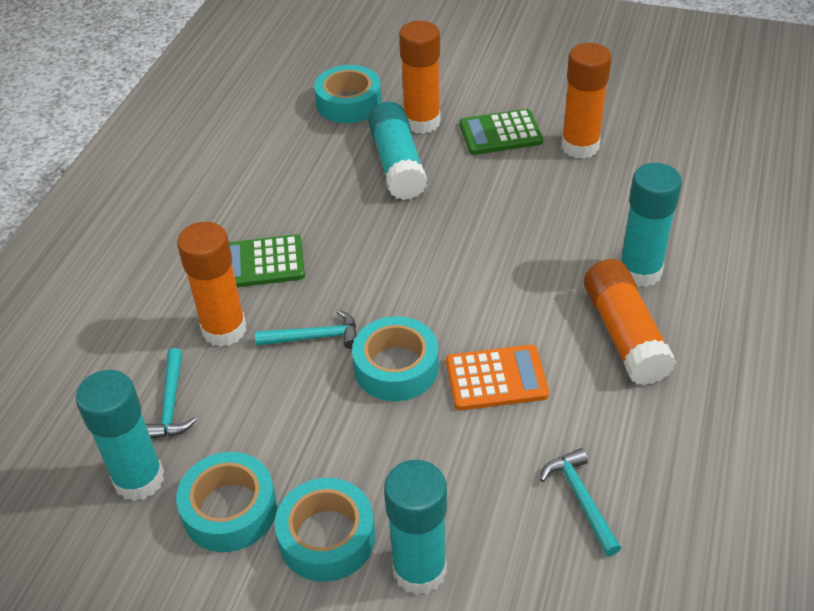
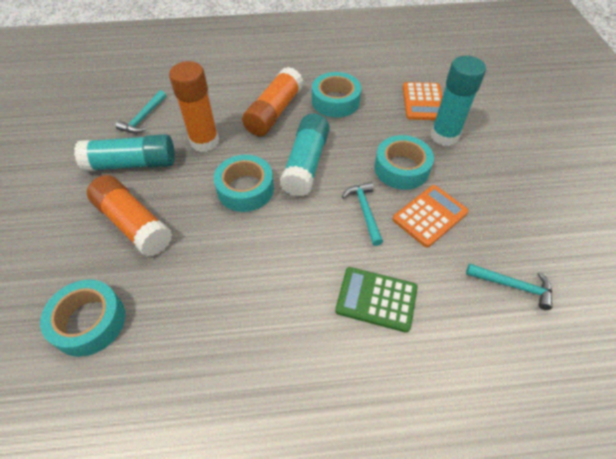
green calculator: [229,234,305,287] [460,109,543,155] = 2 -> [335,267,418,333] = 1
orange calculator: [446,345,549,411] = 1 -> [392,185,468,247] [403,82,442,120] = 2
orange glue stick: [177,222,247,347] [399,21,441,134] [561,43,612,159] [584,259,676,385] = 4 -> [87,175,172,256] [169,61,219,152] [242,67,303,136] = 3
turquoise glue stick: [76,370,164,501] [368,102,427,200] [384,460,447,595] [620,163,682,287] = 4 -> [74,134,175,172] [280,113,330,197] [430,56,486,146] = 3

